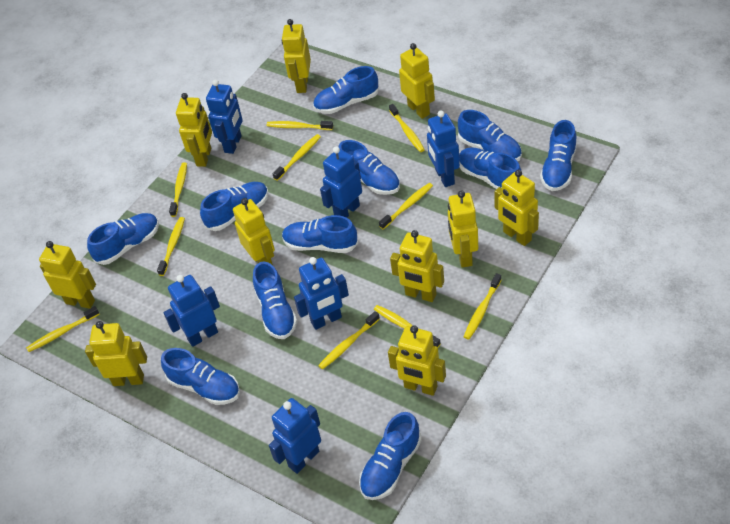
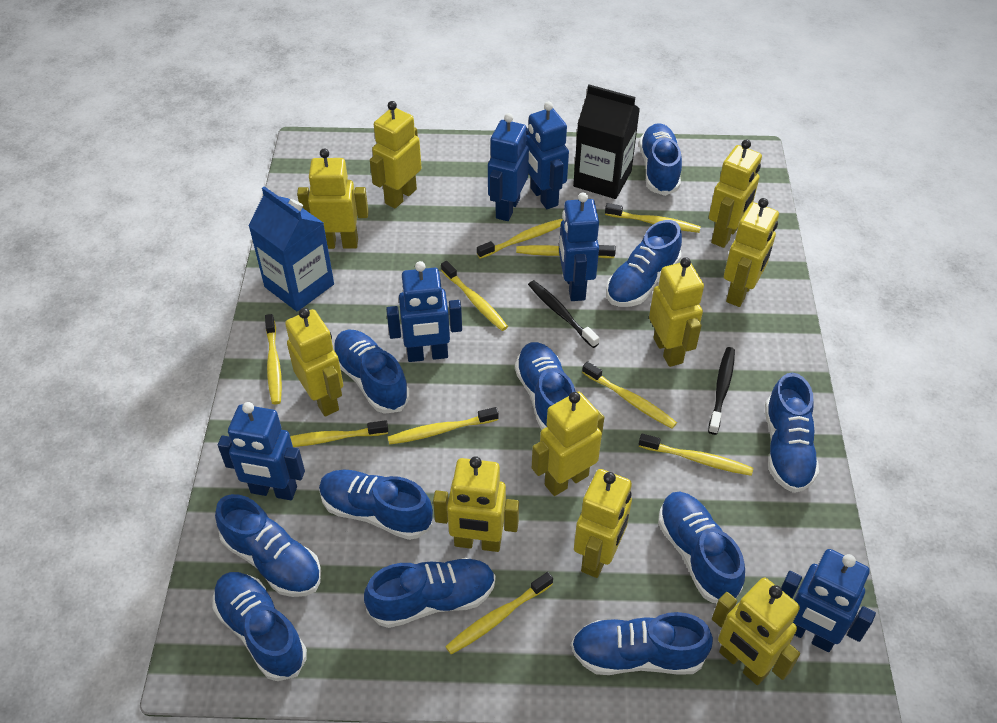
black carton: none = 0 -> [573,85,640,199] = 1
black toothbrush: none = 0 -> [528,280,599,348] [708,347,735,435] = 2
blue carton: none = 0 -> [248,186,334,312] = 1

